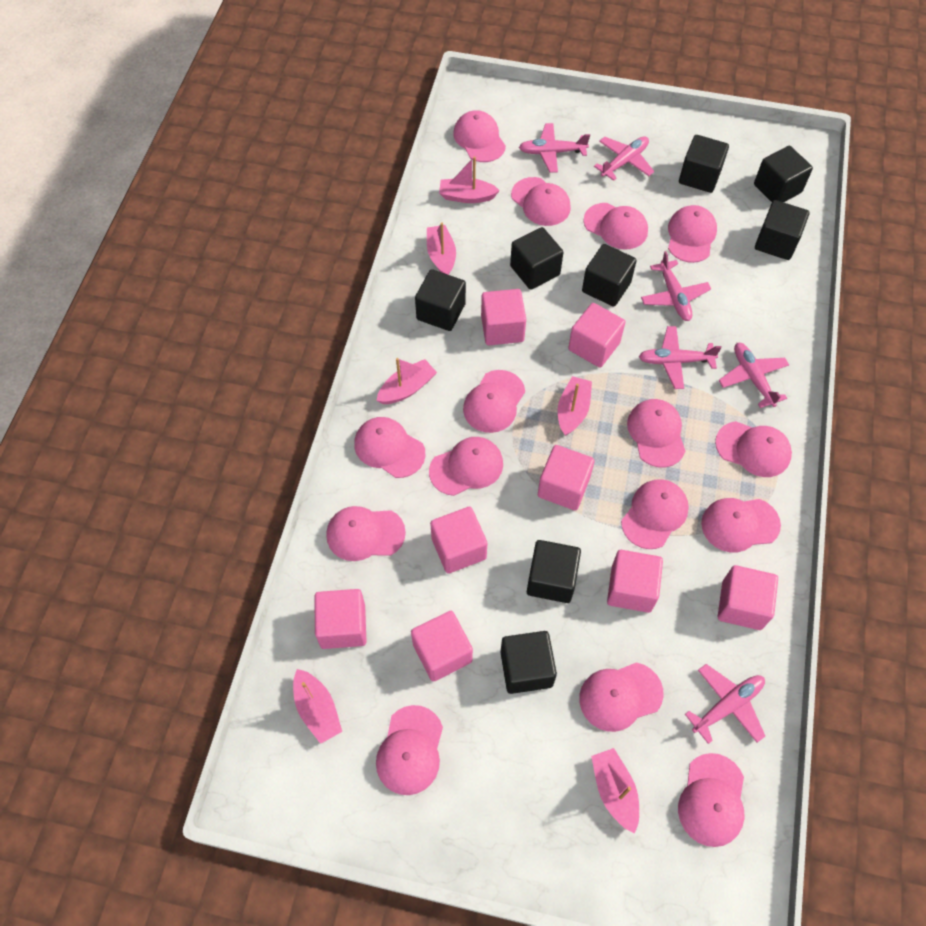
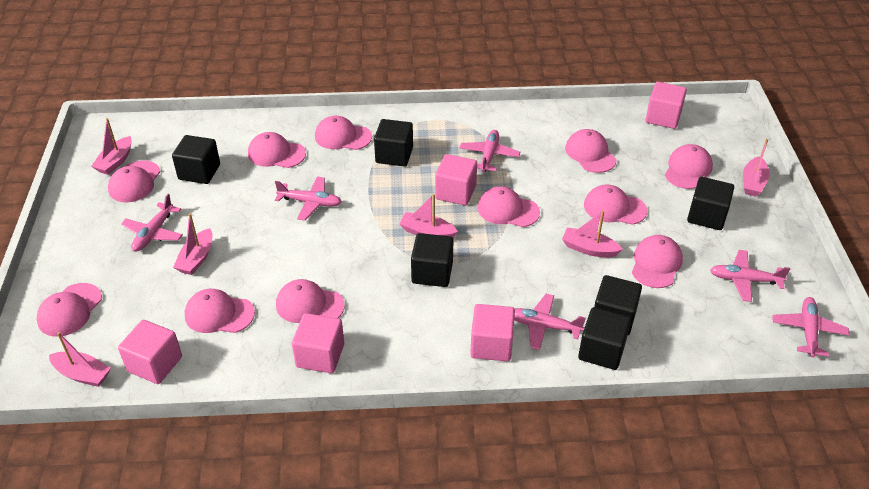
black cube: [415,269,466,331] [500,631,557,694] [510,227,563,290] [527,540,581,603] [582,244,637,307] [679,135,729,193] [754,146,813,202] [755,200,809,260] = 8 -> [172,135,220,184] [374,119,413,167] [411,233,453,287] [578,307,631,370] [594,275,642,335] [687,177,734,230] = 6
pink cap: [326,506,406,561] [354,417,426,478] [376,705,443,795] [429,437,503,496] [453,110,506,162] [463,370,525,433] [511,177,571,226] [579,663,663,732] [583,203,648,250] [621,479,689,549] [627,399,685,468] [668,205,717,263] [678,753,744,847] [701,498,781,552] [715,421,792,477] = 15 -> [37,283,102,337] [108,160,161,202] [184,289,255,333] [248,132,306,168] [276,279,345,323] [315,116,372,150] [478,186,540,227] [565,129,616,173] [584,184,647,225] [632,235,683,288] [665,144,713,189] = 11
pink cube: [314,589,366,649] [411,611,473,682] [430,507,487,574] [481,289,526,345] [538,445,595,511] [568,303,626,367] [607,550,663,613] [718,565,778,630] = 8 -> [118,320,182,384] [292,313,344,373] [435,154,477,206] [470,304,515,361] [646,82,687,129] = 5

